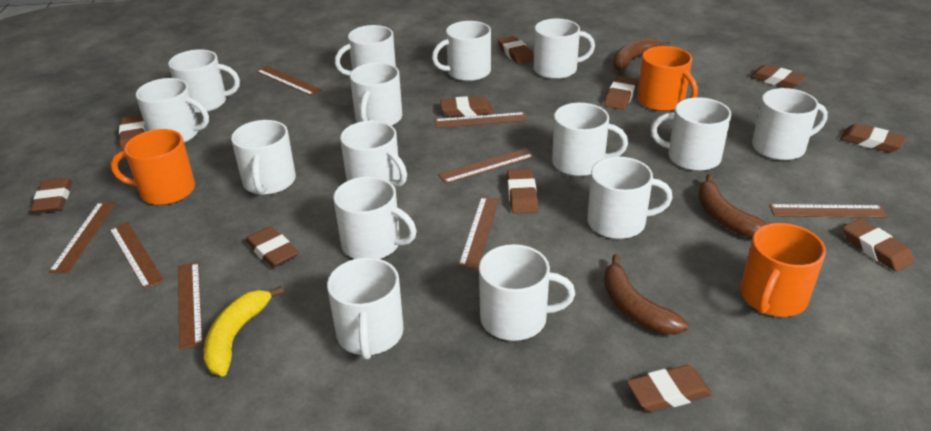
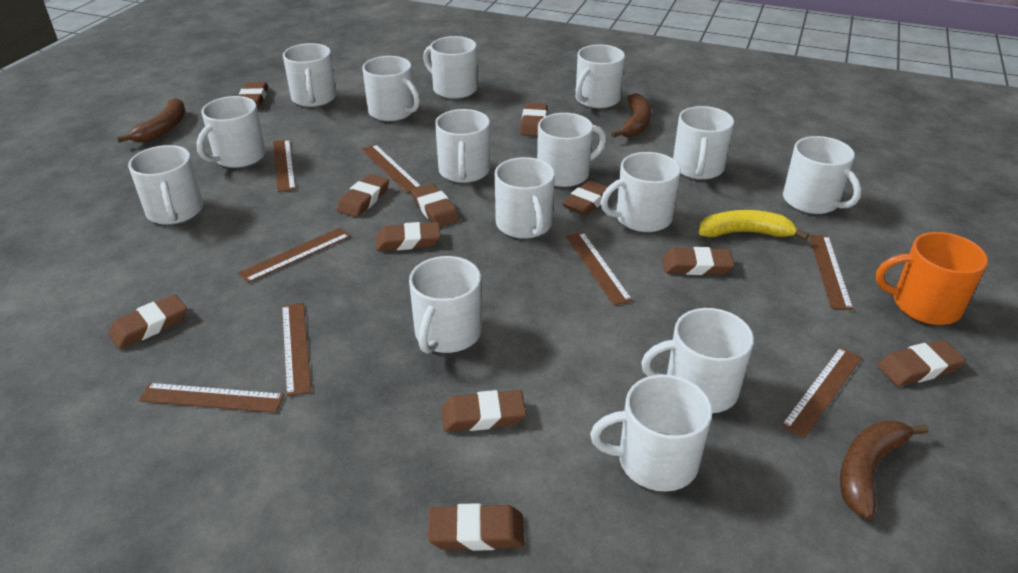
orange mug: [111,129,195,205] [638,46,698,111] [741,223,826,317] = 3 -> [876,232,988,325] = 1

